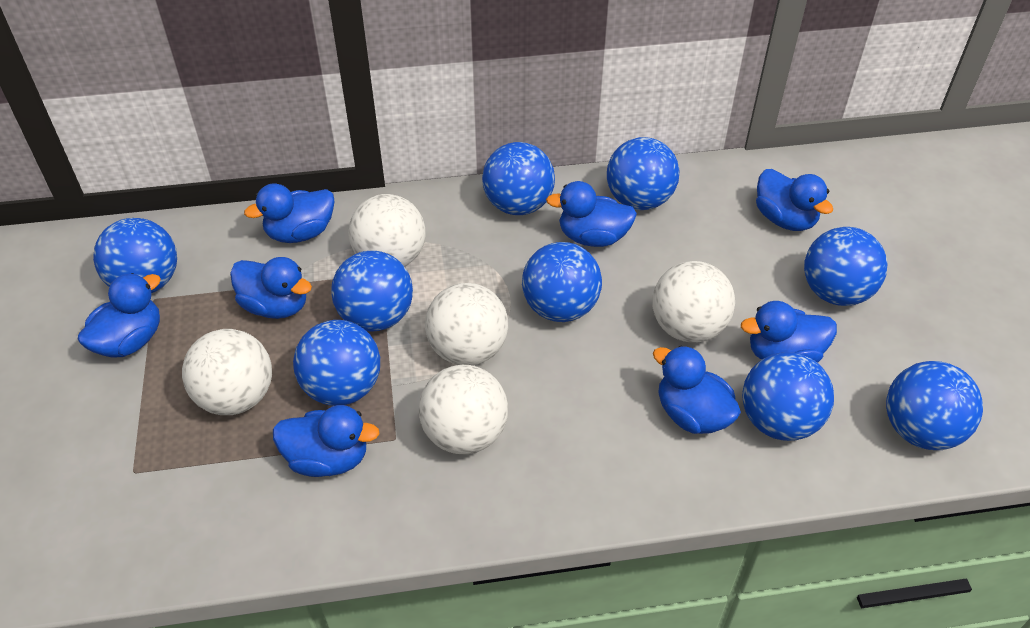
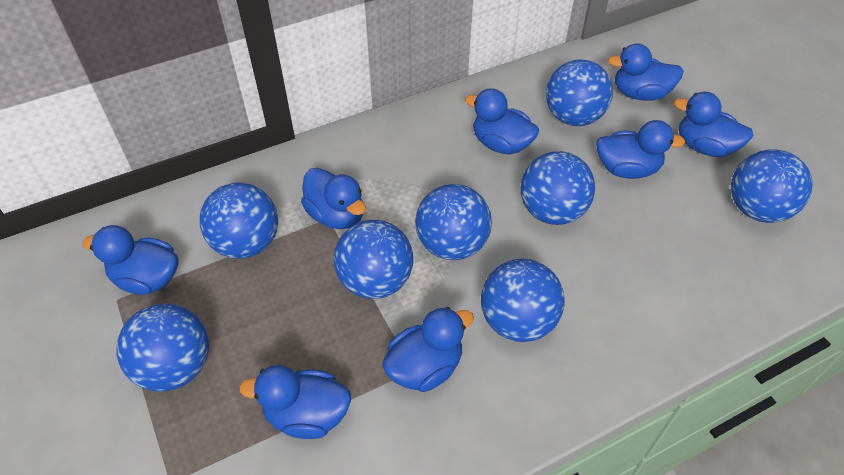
blue ball: [93,218,177,293] [293,320,380,406] [331,251,413,331] [482,142,555,215] [522,242,602,322] [607,137,680,210] [742,352,834,441] [804,227,888,306] [886,361,983,450] = 9 -> [117,303,209,392] [200,183,278,259] [334,220,413,299] [415,184,492,260] [481,259,565,342] [521,151,595,225] [546,59,613,126] [731,149,812,223] = 8
white ball: [182,329,272,415] [348,194,426,267] [418,365,508,454] [425,283,508,366] [652,261,735,342] = 5 -> none = 0

